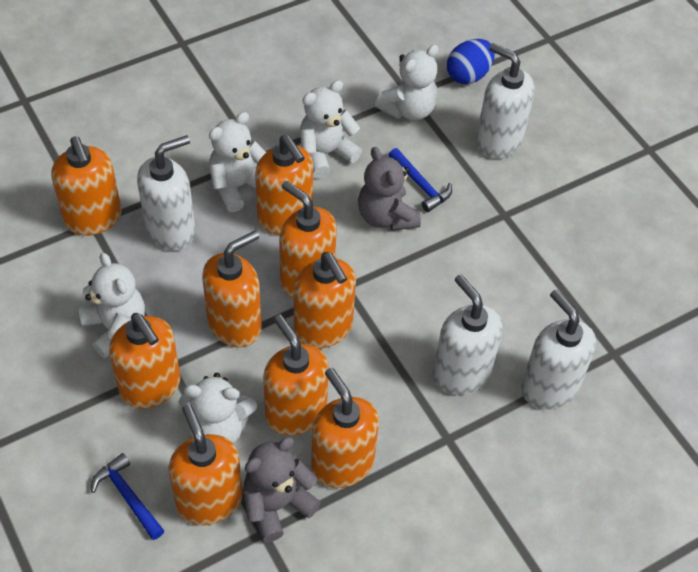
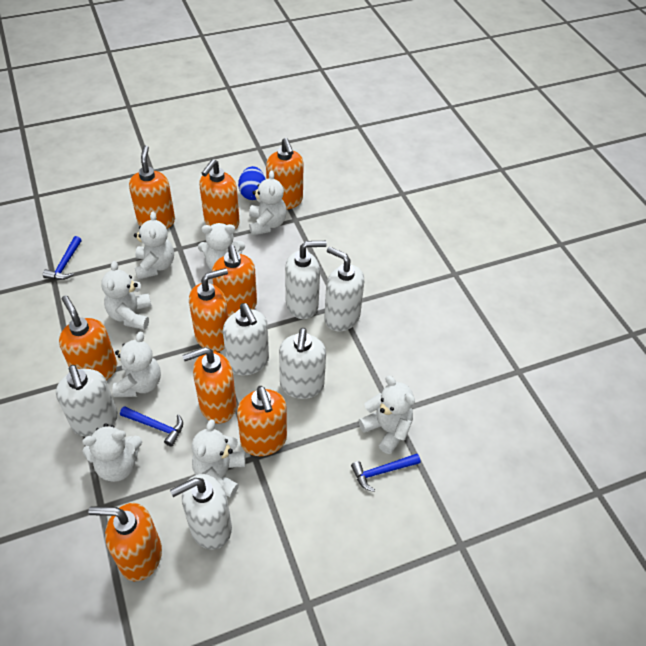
blue hammer: [91,453,164,540] [389,148,452,212] = 2 -> [43,236,82,280] [120,406,183,447] [351,454,420,492] = 3
grey teddy bear: [244,437,321,542] [358,147,421,231] = 2 -> none = 0
white soap dispenser: [137,135,195,251] [433,274,503,395] [476,43,535,159] [521,289,596,410] = 4 -> [56,365,118,437] [170,474,232,550] [223,303,269,375] [279,328,326,399] [285,241,327,319] [324,246,364,331] = 6
white teddy bear: [78,253,145,358] [179,373,257,444] [209,112,266,212] [300,80,362,178] [375,45,438,120] = 5 -> [82,423,142,482] [101,261,151,330] [112,332,161,397] [134,211,174,280] [192,419,245,498] [198,223,245,270] [249,171,287,236] [359,376,415,454] = 8

